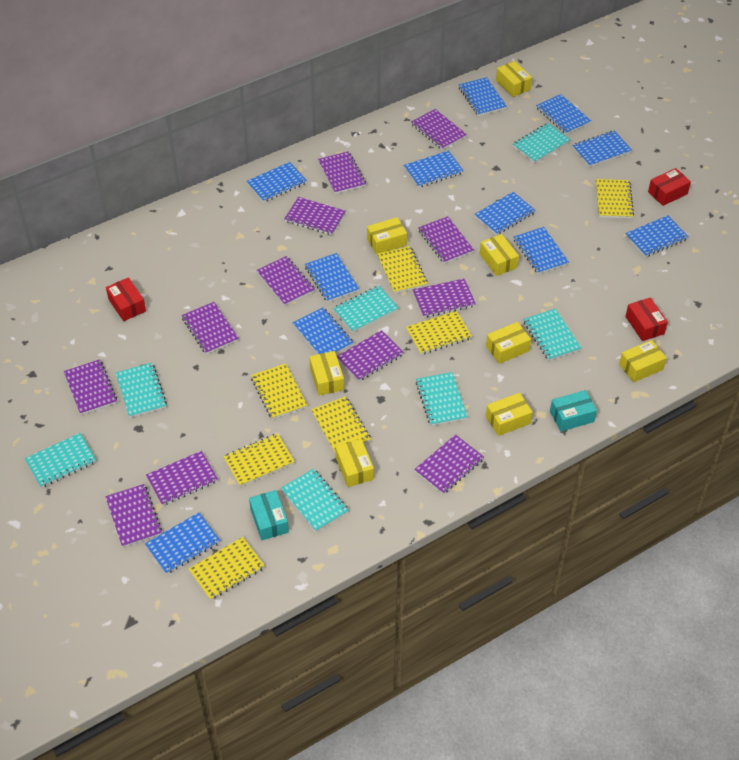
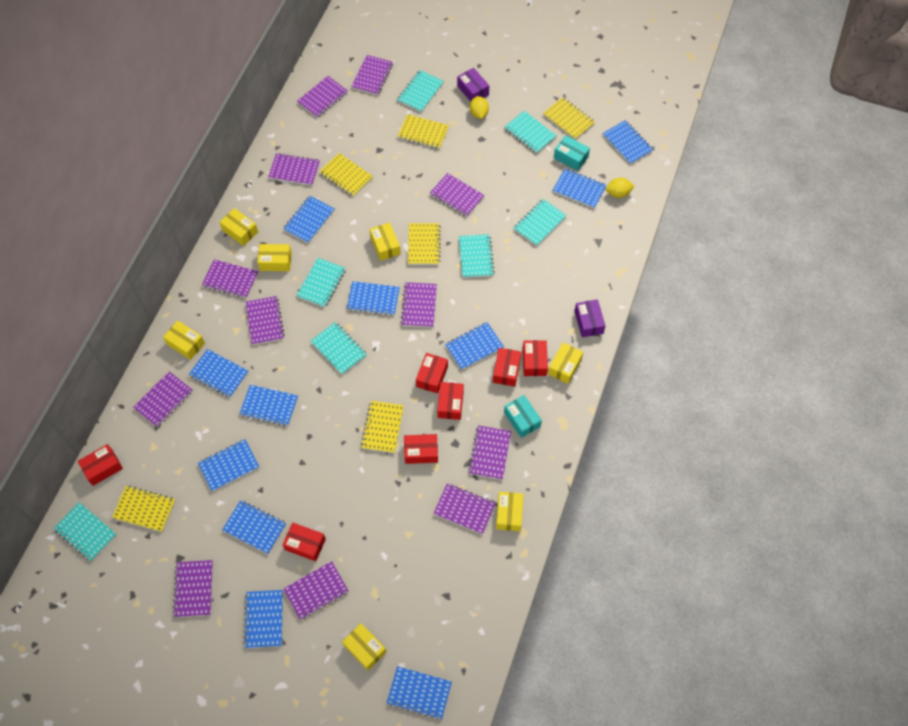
purple box: none = 0 -> [457,68,489,101] [575,299,606,337] = 2
red box: [106,277,146,321] [625,297,668,341] [648,168,691,206] = 3 -> [78,444,123,486] [282,523,326,561] [404,434,438,464] [416,353,448,393] [437,382,464,420] [493,348,521,387] [523,340,548,376] = 7
yellow box: [309,351,344,395] [335,439,374,487] [367,217,407,255] [480,234,519,276] [486,322,531,364] [486,393,533,436] [496,61,532,97] [619,340,667,382] = 8 -> [163,321,205,360] [220,208,258,246] [257,244,292,271] [342,623,386,670] [370,222,401,261] [496,492,524,531] [548,342,583,384] = 7
yellow lemon: none = 0 -> [470,96,489,119] [606,178,634,198] = 2
yellow notebook: [189,537,265,600] [223,433,295,487] [251,364,307,419] [311,396,371,453] [377,246,428,294] [406,311,472,355] [596,179,634,218] = 7 -> [112,486,175,532] [319,153,373,197] [361,401,404,453] [398,114,449,149] [408,223,441,265] [543,97,595,140] = 6

